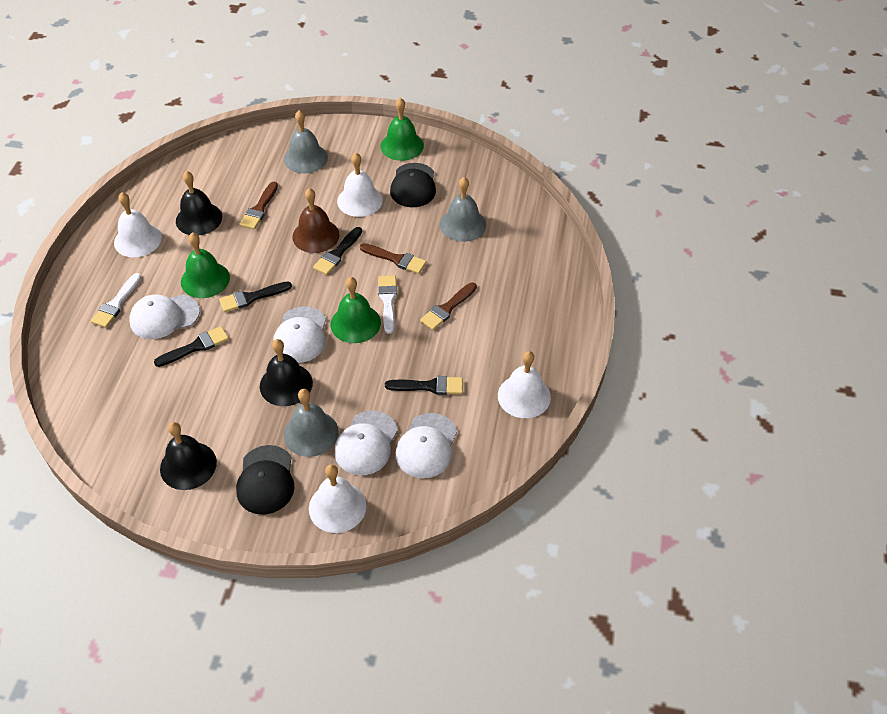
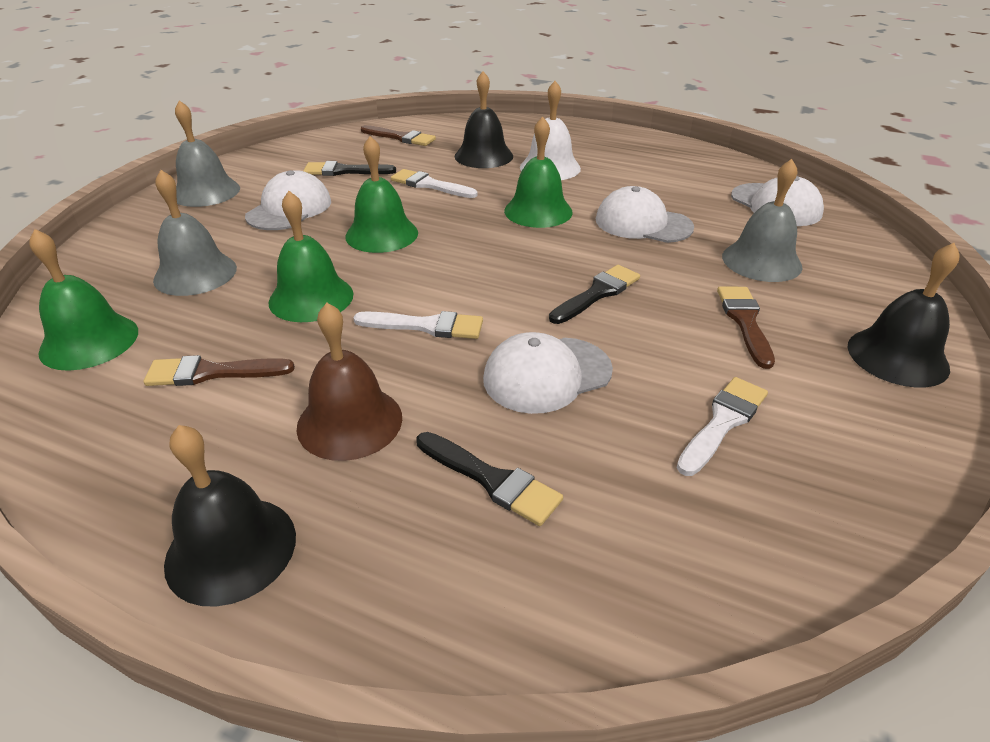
black brush: [154,326,229,367] [219,281,292,312] [313,227,362,275] [385,376,463,395] = 4 -> [303,161,396,176] [416,432,563,526] [549,265,640,324] = 3
black cap: [236,445,295,515] [390,163,436,207] = 2 -> none = 0
green bell: [181,232,230,298] [331,277,381,343] [381,98,424,161] = 3 -> [29,229,138,371] [269,191,354,322] [345,136,418,253] [504,117,573,228] = 4
white bell: [114,192,162,257] [309,464,366,533] [337,152,383,217] [498,351,551,418] = 4 -> [520,81,581,180] = 1
white brush: [91,273,142,328] [378,275,397,334] = 2 -> [353,311,483,339] [391,169,478,198] [676,377,768,476] = 3

